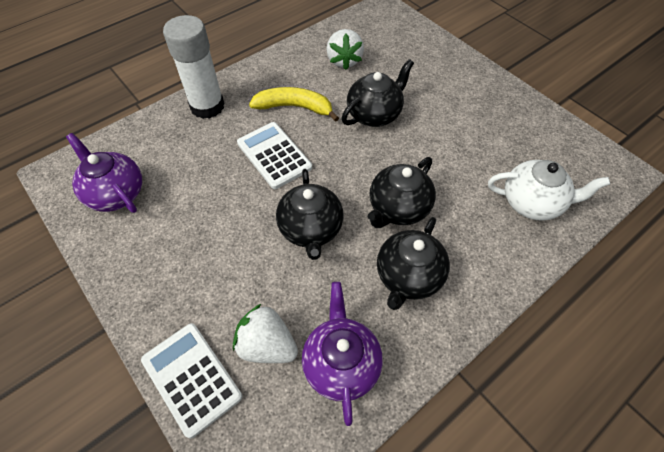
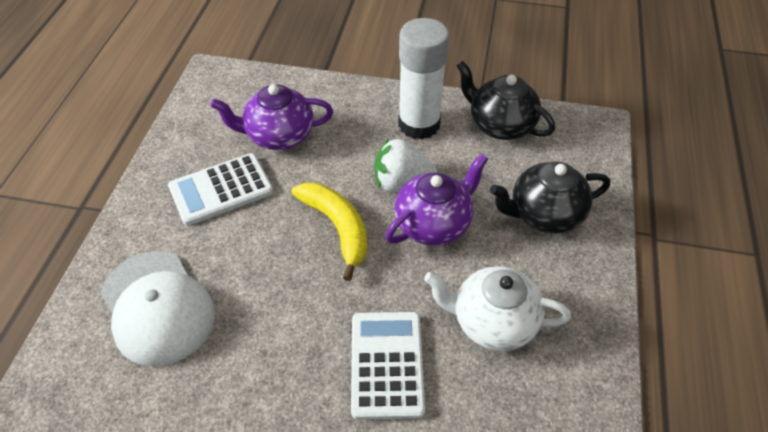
black teapot: [276,169,343,260] [341,59,414,127] [368,157,436,228] [377,217,450,310] = 4 -> [456,61,555,140] [490,161,610,234] = 2
white cap: none = 0 -> [101,251,215,366] = 1
white strawberry: [233,304,298,363] [326,29,364,70] = 2 -> [375,138,437,192] = 1

